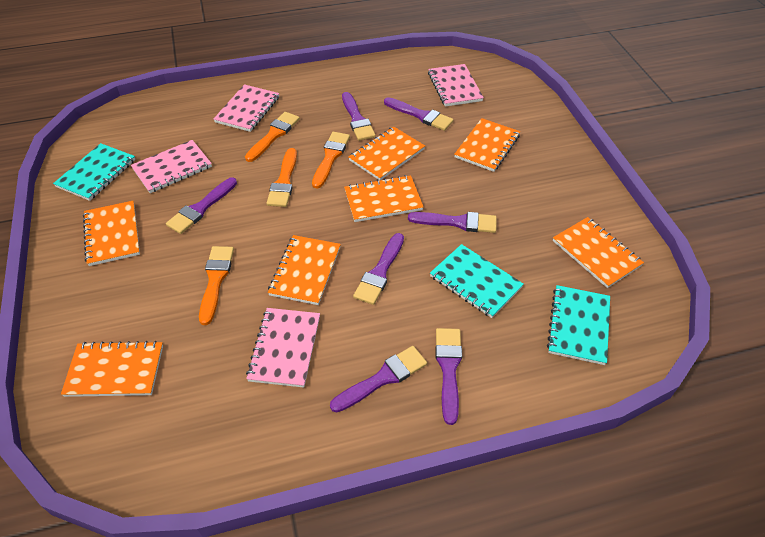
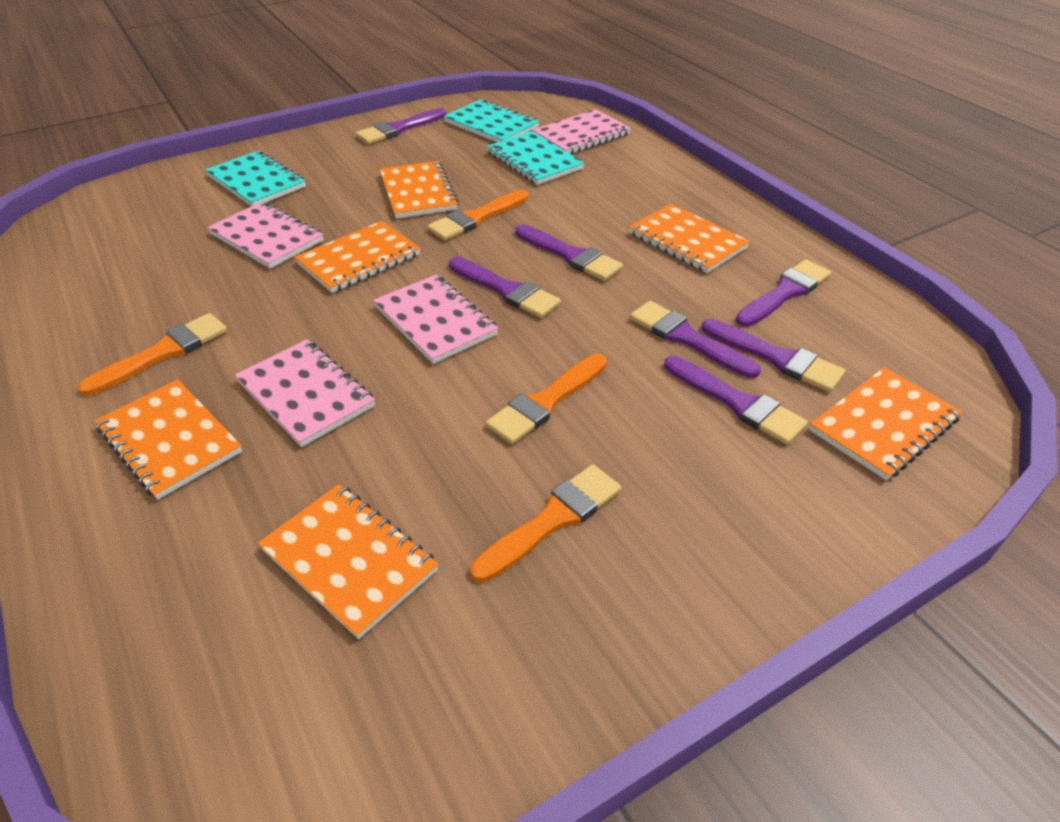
orange notebook: [61,341,163,397] [83,201,140,266] [268,235,341,305] [344,175,423,222] [349,127,425,181] [454,118,520,172] [553,217,644,288] = 7 -> [95,379,242,500] [258,484,439,639] [294,221,420,293] [380,161,459,219] [629,204,750,273] [809,367,962,480] = 6

